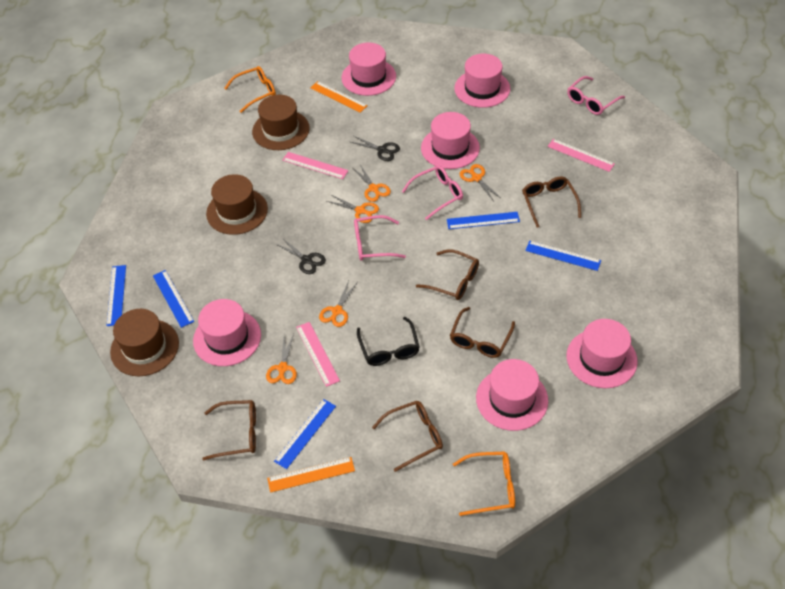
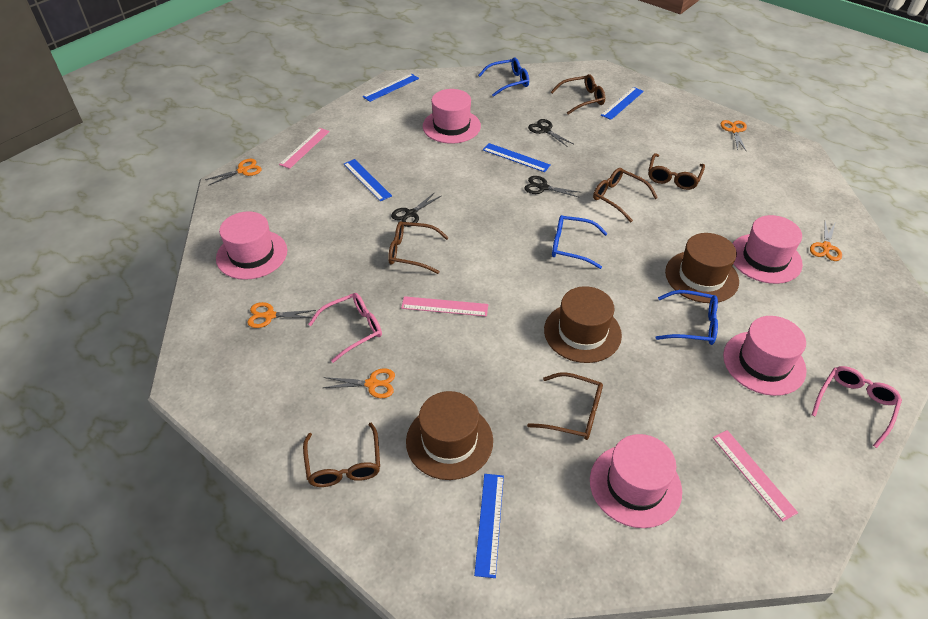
black glasses: [357,317,420,366] = 1 -> none = 0
black scissors: [276,238,326,274] [351,136,400,161] = 2 -> [391,192,441,227] [524,176,582,198] [528,119,573,147] = 3
blue glasses: none = 0 -> [478,58,529,97] [552,215,608,269] [655,290,718,345] = 3
brown glasses: [202,400,256,460] [372,401,443,472] [416,249,479,300] [450,307,515,358] [522,176,581,228] = 5 -> [303,423,380,487] [388,221,449,274] [527,372,603,440] [551,74,605,115] [593,168,658,222] [649,153,705,190] = 6
orange glasses: [224,66,276,113] [453,451,515,516] = 2 -> none = 0
orange ruler: [267,457,355,493] [310,81,368,113] = 2 -> none = 0
pink glasses: [354,215,406,261] [402,166,463,220] [567,76,625,115] = 3 -> [308,293,382,363] [812,366,902,448] = 2
pink hat: [193,299,261,366] [341,43,396,96] [421,112,480,169] [454,54,510,108] [476,359,548,431] [567,319,637,388] = 6 -> [216,211,287,280] [423,89,481,144] [590,434,682,528] [723,316,807,396] [732,215,803,284] = 5

